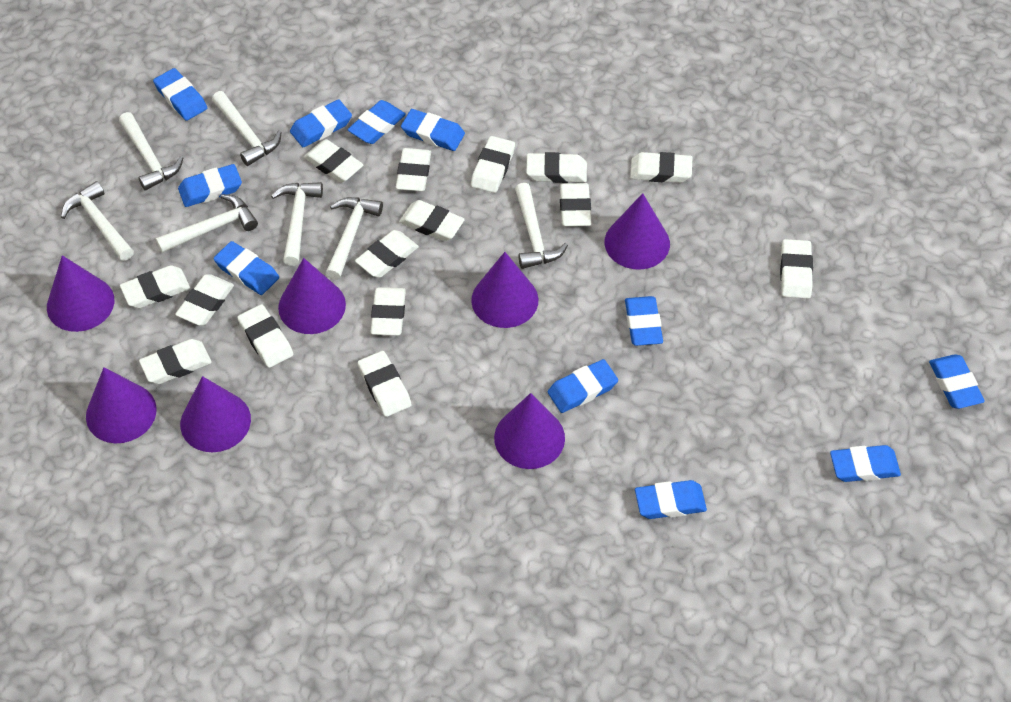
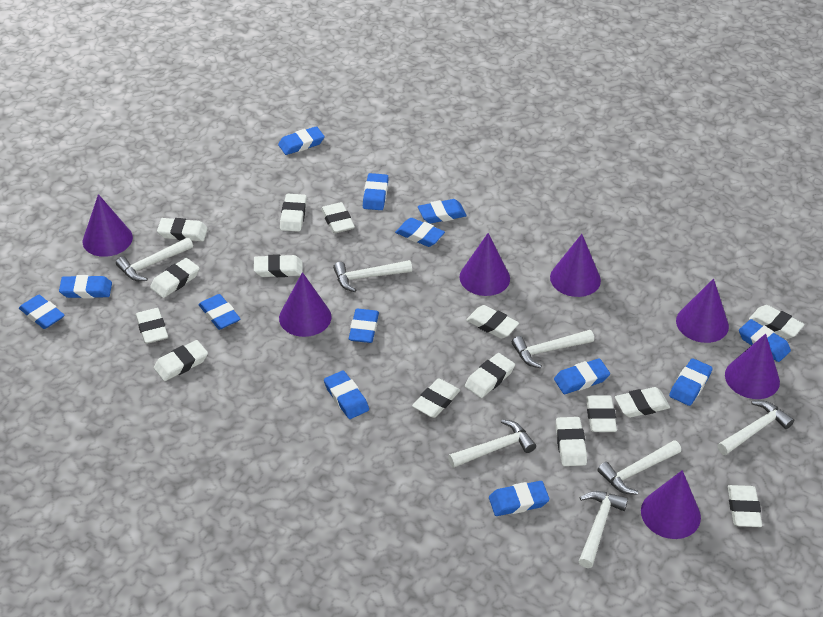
blue eraser: [153,68,207,121] [178,164,242,207] [214,241,279,295] [290,99,352,147] [347,100,406,144] [401,109,465,151] [548,359,618,413] [625,296,663,346] [635,480,707,519] [830,445,901,482] [929,354,985,409] = 11 -> [19,295,65,329] [59,275,112,298] [198,294,240,330] [278,126,325,155] [324,371,369,419] [349,309,379,343] [363,173,389,210] [395,218,445,247] [418,199,467,224] [489,481,550,516] [554,358,610,394] [669,358,713,406] [739,319,791,362] = 13

